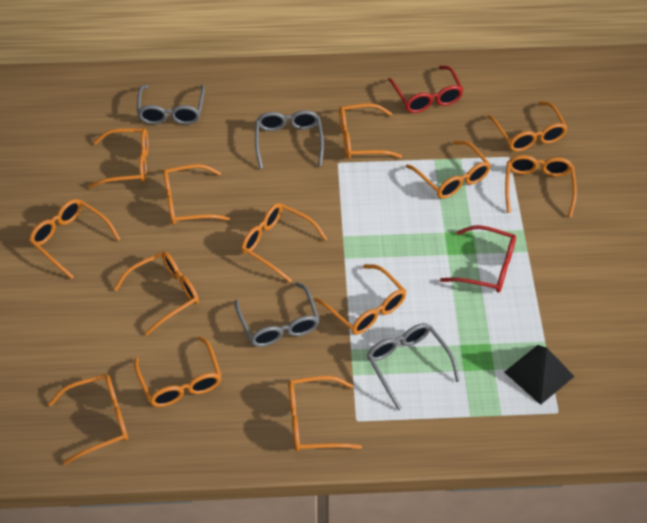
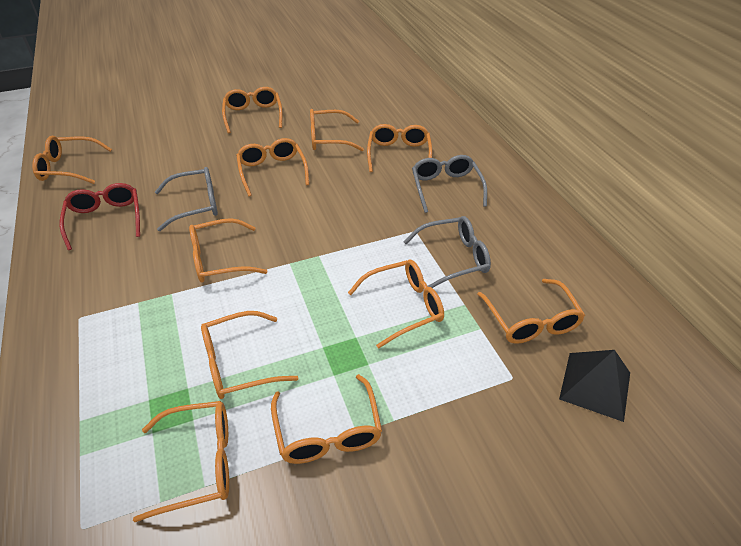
grey glasses: [137,85,205,125] [235,282,319,347] [255,110,324,169] [367,323,460,410] = 4 -> [155,167,218,231] [404,216,491,288] [412,155,487,213] = 3
orange glasses: [29,199,120,279] [48,374,128,465] [88,128,148,188] [114,251,199,335] [134,336,222,407] [163,164,230,225] [241,203,327,283] [288,376,362,451] [315,264,406,335] [339,104,402,159] [406,141,491,199] [487,101,568,152] [505,155,577,217] = 13 -> [32,135,112,184] [133,401,229,522] [189,218,267,283] [201,311,299,399] [222,87,283,133] [236,138,309,197] [271,374,382,464] [310,109,364,152] [348,260,444,349] [367,124,432,172] [477,279,585,344] = 11
red glasses: [388,66,464,113] [440,225,516,293] = 2 -> [59,183,140,250] = 1

